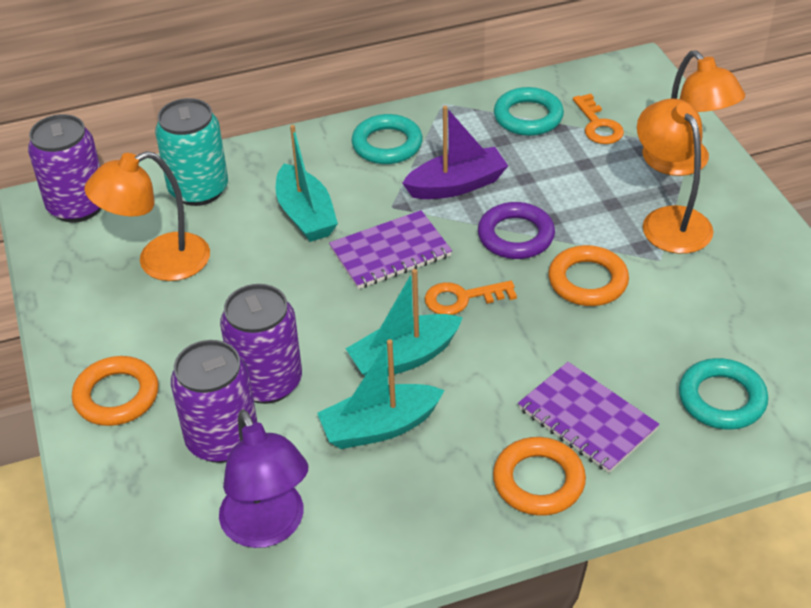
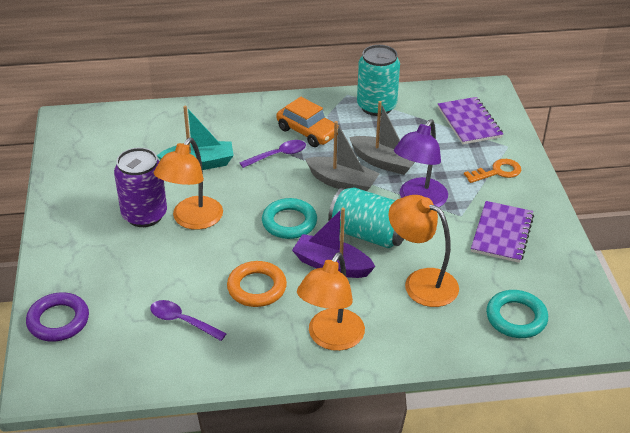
grey boat: none = 0 -> [305,121,380,191] [349,101,415,175] = 2
orange car: none = 0 -> [276,97,338,147] = 1
orange key: [425,281,517,315] [573,94,624,144] = 2 -> [464,159,521,183] = 1
orange ring: [72,356,159,426] [493,437,586,516] [548,245,629,306] = 3 -> [227,261,287,307] = 1
purple can: [28,114,101,223] [171,340,257,463] [220,284,302,404] = 3 -> [114,148,167,227] = 1
purple spoon: none = 0 -> [150,300,227,341] [239,140,306,168] = 2
turquoise boat: [276,125,338,242] [317,339,445,449] [346,269,463,376] = 3 -> [157,106,234,170] = 1
turquoise can: [155,98,228,206] = 1 -> [328,187,404,248] [357,45,400,116] = 2
turquoise ring: [352,114,423,164] [494,87,564,136] [679,358,768,430] = 3 -> [262,198,317,239] [486,290,548,338] = 2

